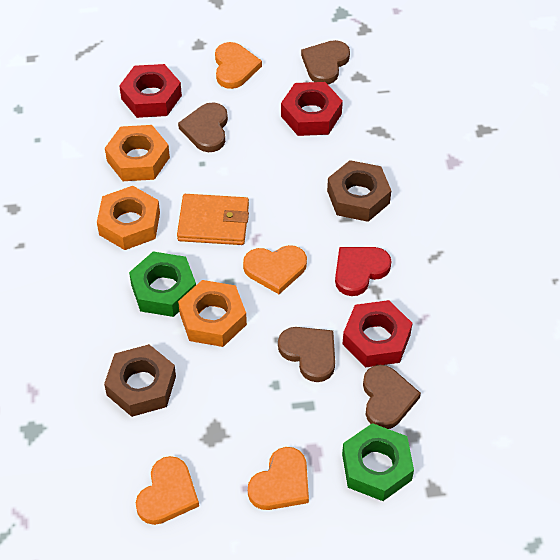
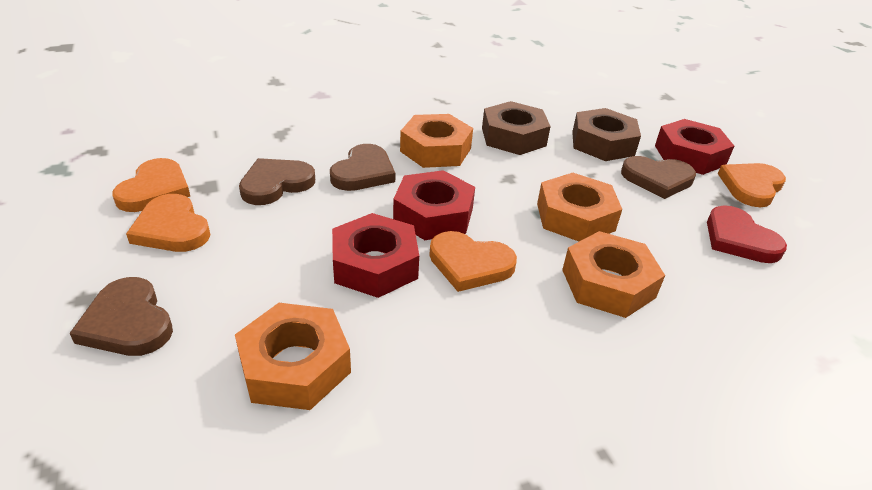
green nut: [129,252,196,317] [342,423,414,501] = 2 -> none = 0
orange nut: [97,186,160,250] [105,125,170,181] [178,280,247,347] = 3 -> [235,303,351,410] [400,114,473,168] [537,173,622,241] [562,231,665,318] = 4
orange wallet: [177,194,249,245] = 1 -> none = 0

